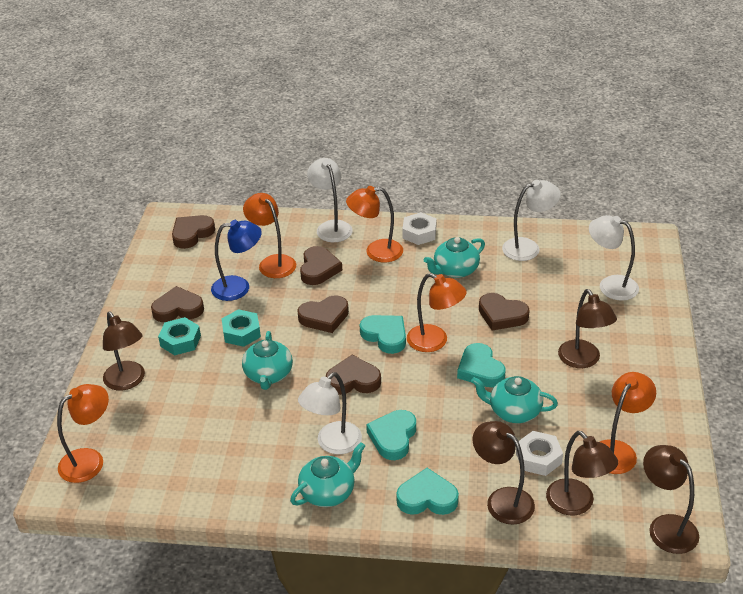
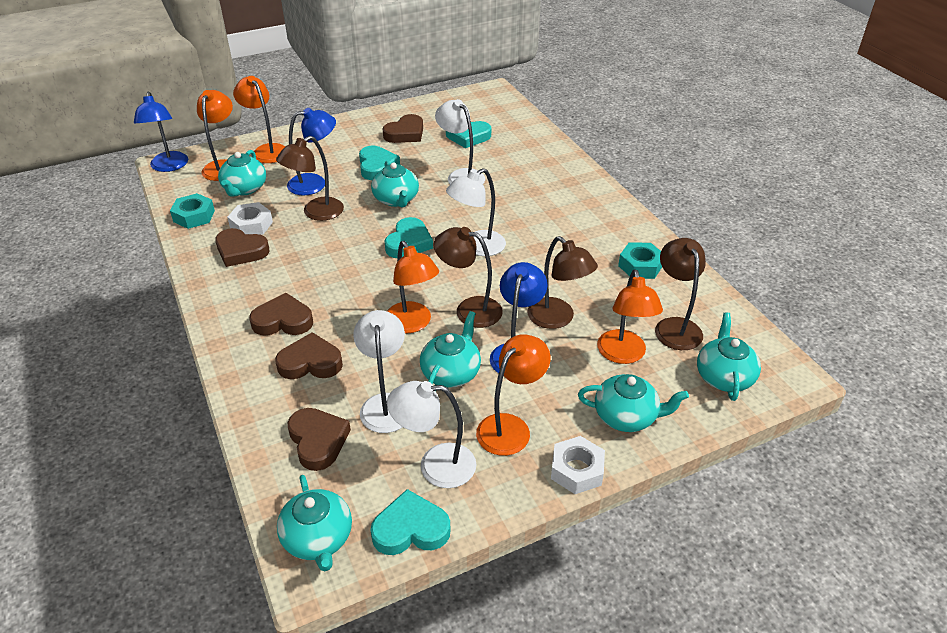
blue lamp: [211,220,262,301] = 1 -> [134,92,188,172] [287,108,336,196] [490,262,548,373] = 3
brown heart: [151,286,204,322] [172,215,215,249] [297,295,349,333] [300,246,342,285] [325,355,381,395] [479,293,530,331] = 6 -> [215,228,269,267] [249,293,313,336] [275,332,343,379] [288,408,351,471] [383,114,423,143] = 5
brown lamp: [103,311,145,391] [473,421,535,525] [546,431,618,516] [558,289,617,368] [643,445,699,554] = 5 -> [276,136,344,221] [433,227,503,328] [527,236,598,329] [655,238,706,350] = 4
turquoise teapot: [242,331,293,390] [290,442,365,507] [424,237,485,278] [471,376,558,423] = 4 -> [218,150,266,197] [277,475,352,571] [371,161,419,207] [420,311,481,388] [578,374,689,432] [697,312,761,401] = 6

